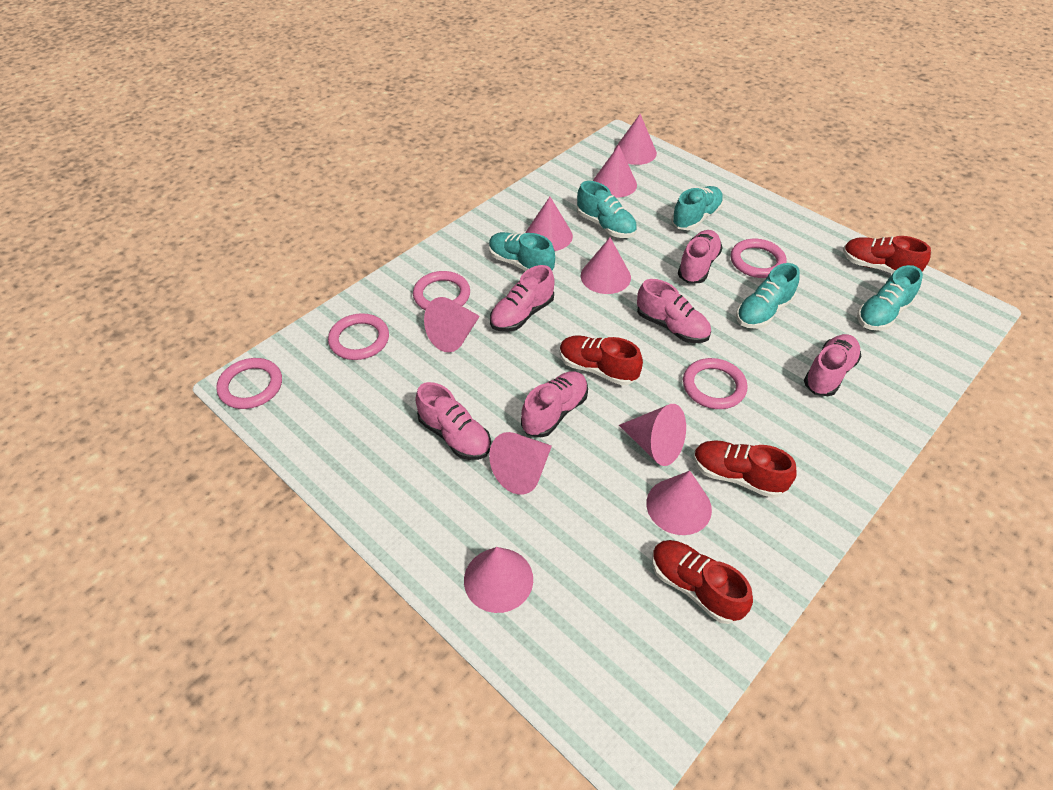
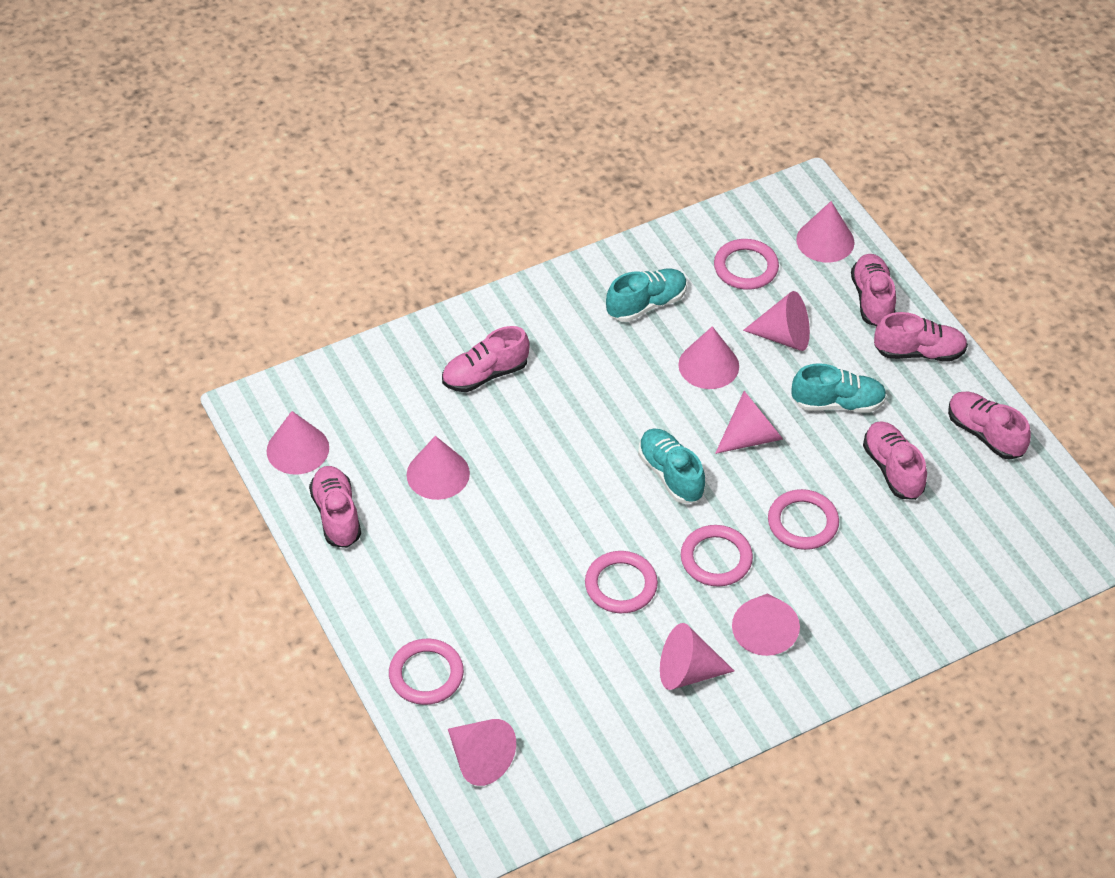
red shoe: [560,335,643,385] [652,540,753,624] [694,440,797,498] [843,236,931,274] = 4 -> none = 0
turquoise shoe: [489,232,555,271] [577,181,637,238] [672,186,724,231] [736,263,800,329] [857,265,923,331] = 5 -> [606,269,687,322] [638,428,705,504] [792,363,887,413] = 3

